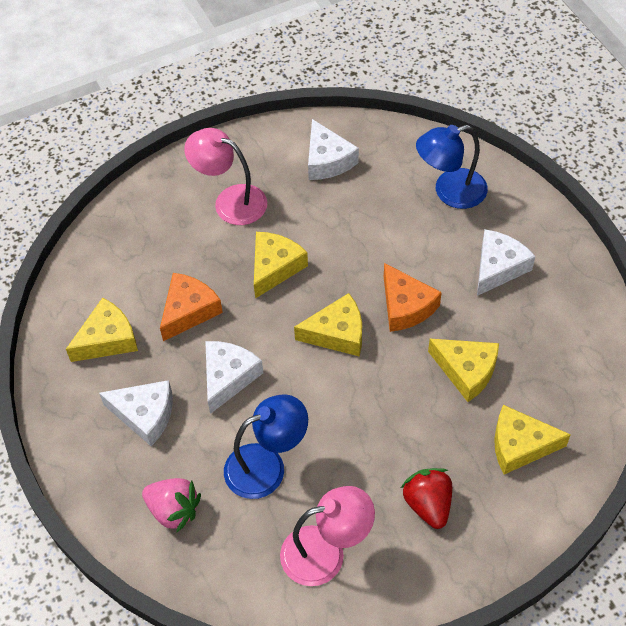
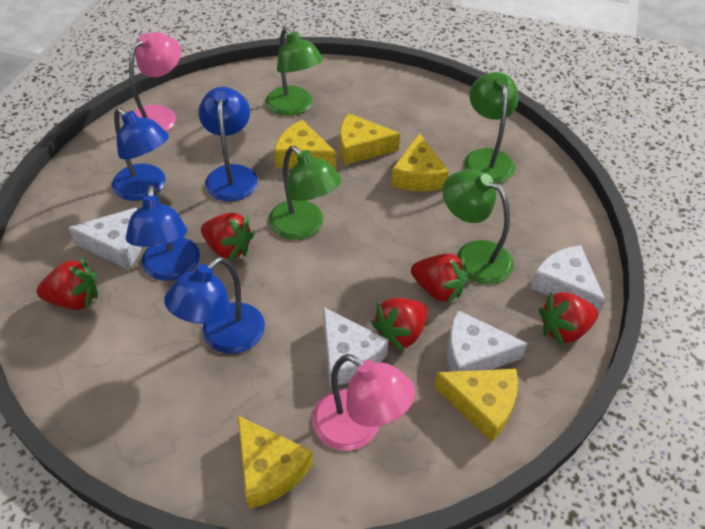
blue lamp: [224,394,308,499] [416,125,488,209] = 2 -> [112,107,169,201] [126,185,200,281] [164,257,265,354] [198,87,258,201] = 4
green lamp: none = 0 -> [266,27,323,116] [269,146,341,240] [443,170,514,284] [464,72,518,183] = 4
orange cheese: [160,273,223,341] [384,263,442,332] = 2 -> none = 0
pink strawberry: [142,478,201,532] = 1 -> none = 0
red strawberry: [401,468,452,529] = 1 -> [36,258,98,310] [201,213,254,261] [371,298,428,351] [411,254,467,304] [539,292,598,346] = 5

